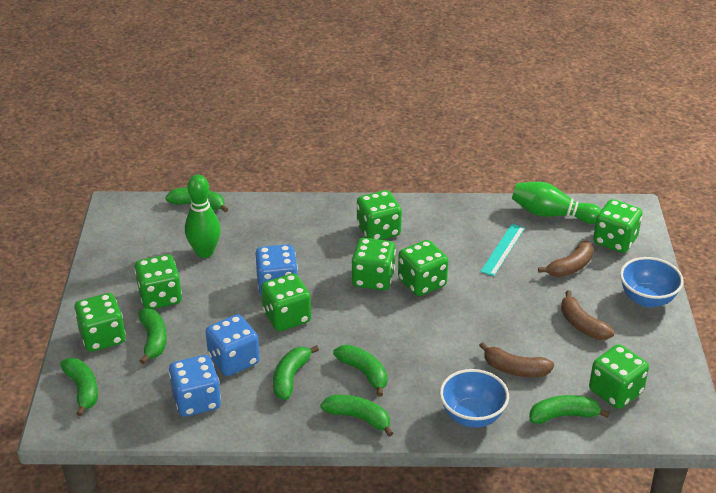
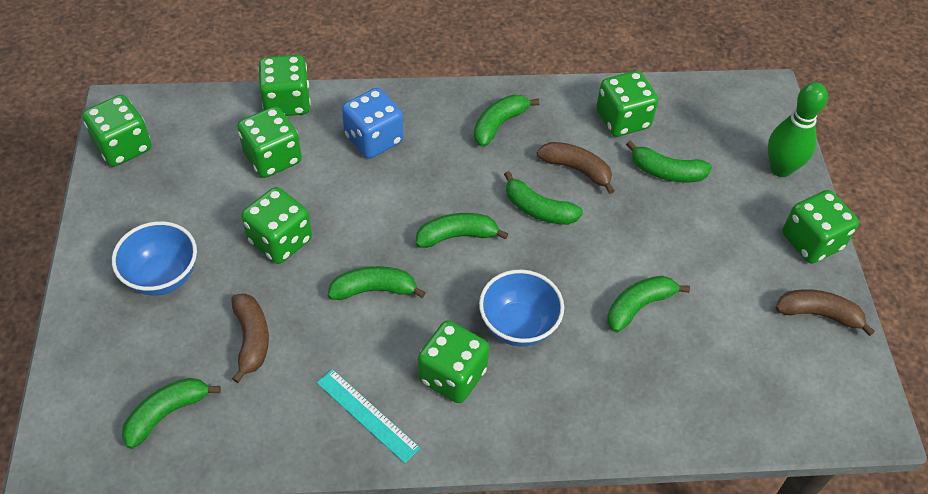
blue dice: [169,355,221,417] [206,314,260,376] [255,244,298,296] = 3 -> [342,88,404,159] = 1
green bowling pin: [185,175,221,258] [512,182,601,224] = 2 -> [768,82,828,177] = 1
green dice: [74,293,126,352] [134,254,182,309] [261,273,311,331] [351,238,396,290] [357,190,402,240] [398,240,448,296] [589,344,649,409] [593,199,642,253] = 8 -> [82,95,152,167] [237,106,302,178] [241,187,312,264] [258,55,311,116] [418,320,489,403] [596,71,658,137] [782,190,859,264] = 7

